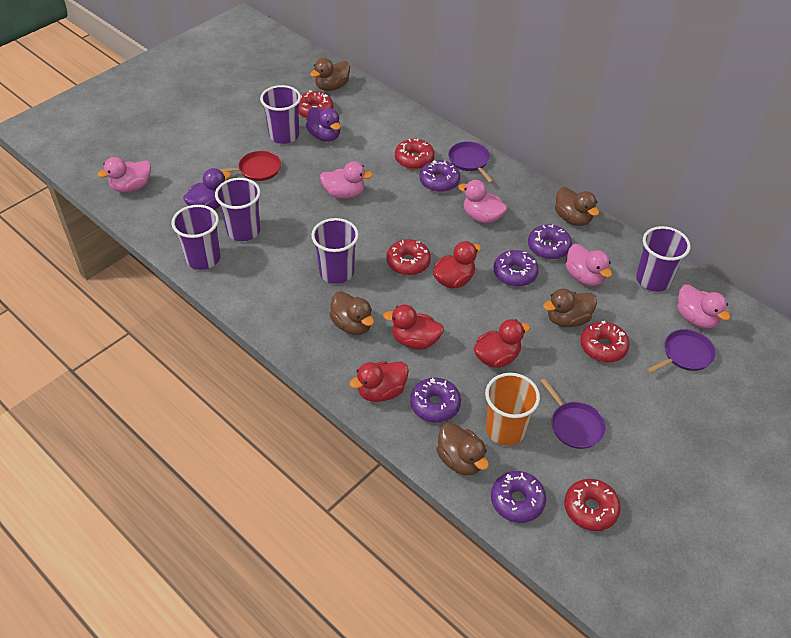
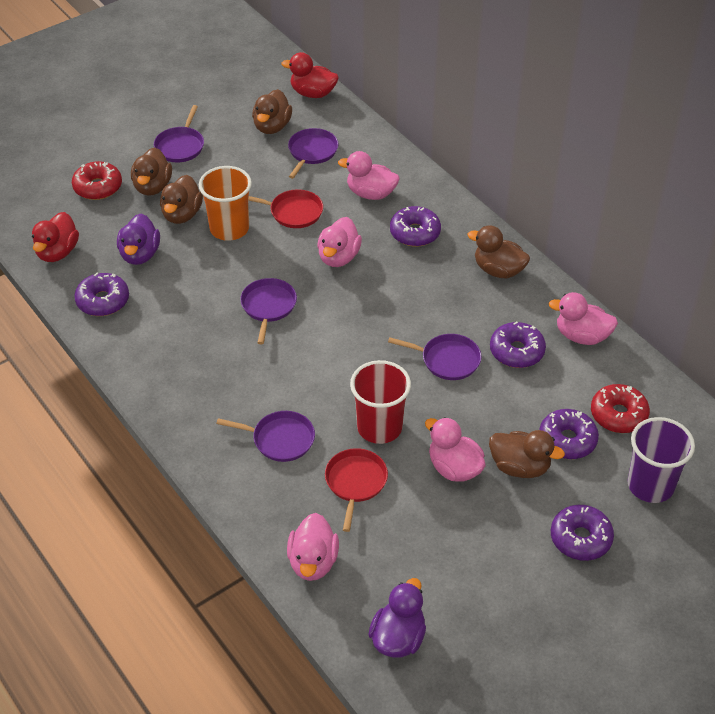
purple cup: [172,205,220,270] [215,178,261,241] [260,85,301,144] [311,218,359,284] [636,226,691,292] = 5 -> [627,417,695,503] = 1
purple pan: [448,141,493,183] [541,378,606,449] [647,329,716,373] = 3 -> [154,105,204,162] [216,411,315,462] [240,278,297,344] [288,128,339,179] [388,334,481,380] = 5
red cup: none = 0 -> [350,360,411,444] = 1
red donut: [299,90,333,118] [386,239,431,275] [395,138,435,169] [564,479,621,531] [580,321,630,362] = 5 -> [72,161,122,200] [591,384,650,433] = 2
red duck: [349,361,409,402] [383,305,444,350] [433,241,481,289] [474,319,530,368] = 4 -> [32,212,79,262] [281,52,339,98] = 2
red pan: [219,151,281,181] = 1 -> [249,189,323,228] [325,448,388,532] = 2

